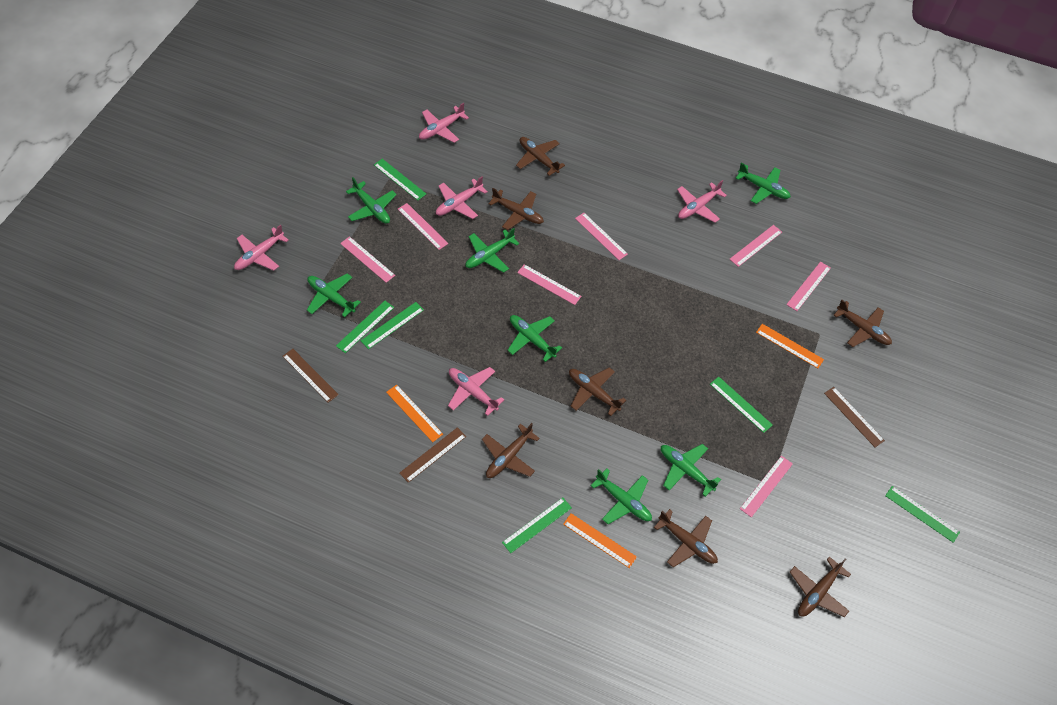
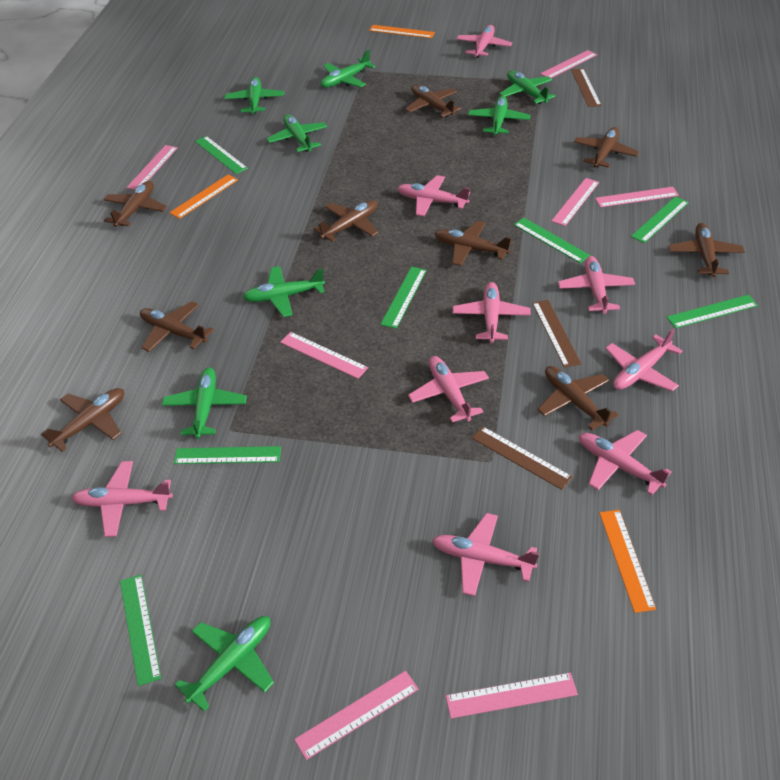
brown plane: [482,423,540,478] [488,188,544,230] [516,137,565,176] [569,367,626,416] [654,509,718,567] [790,557,851,617] [834,300,892,347] = 7 -> [41,388,124,452] [103,181,167,227] [140,301,214,352] [314,200,379,242] [405,84,462,117] [435,221,511,266] [537,366,619,430] [574,127,639,168] [668,223,745,277] = 9
green plane: [307,273,361,317] [346,177,397,224] [466,228,519,273] [508,315,562,362] [591,469,652,524] [661,444,721,497] [735,163,791,204] = 7 -> [162,367,247,439] [175,616,274,711] [225,77,284,114] [243,266,325,317] [267,114,327,152] [321,50,376,88] [468,96,531,135] [499,70,556,104] = 8
green ruler: [336,301,394,353] [361,302,424,349] [374,159,426,200] [502,498,572,553] [710,377,773,433] [885,486,960,543] = 6 -> [120,575,161,686] [174,446,281,464] [195,136,248,174] [380,267,427,329] [514,218,590,263] [631,196,689,243] [667,295,758,328] = 7
pink plane: [234,225,288,271] [419,103,469,143] [436,176,488,219] [448,367,504,416] [677,180,727,223] = 5 -> [72,461,173,537] [397,175,470,216] [408,356,489,422] [432,513,539,596] [453,282,531,343] [457,25,512,58] [558,256,635,314] [579,430,671,495] [605,328,682,391] = 9

